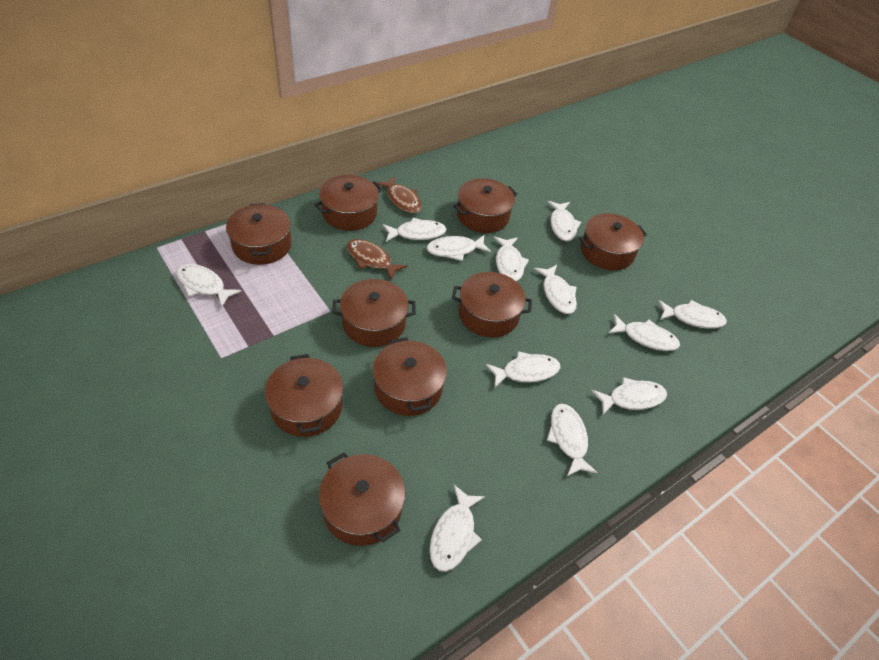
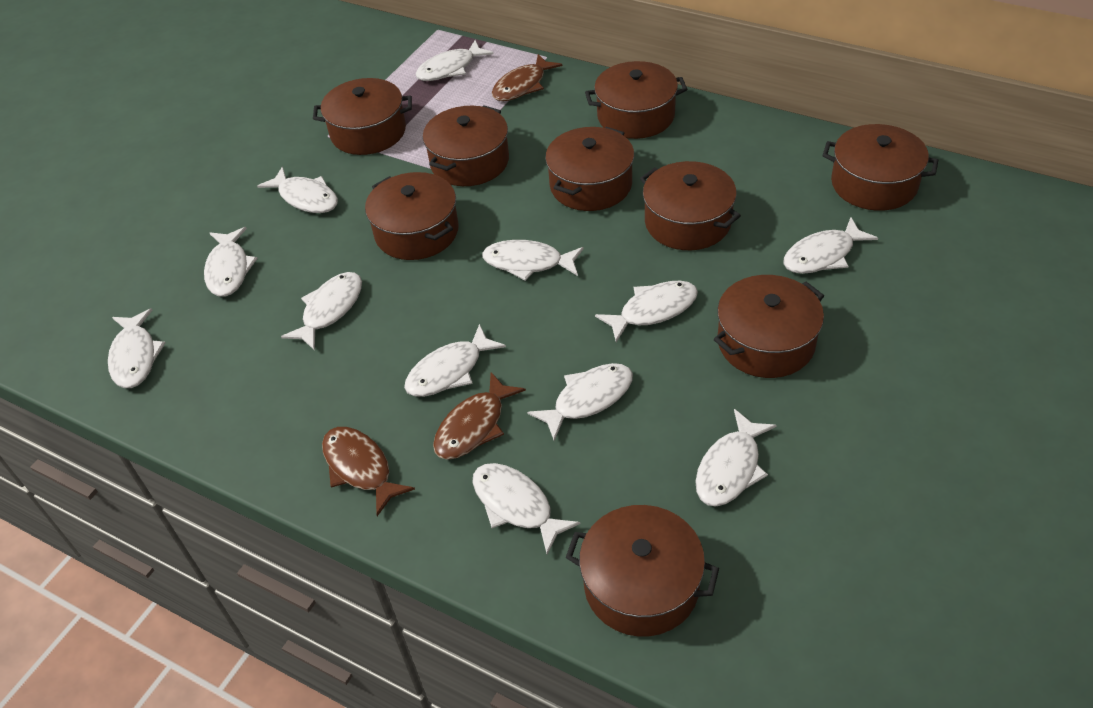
brown fish: [347,239,407,280] [376,176,422,213] = 2 -> [322,427,415,516] [433,372,526,460] [492,54,562,101] = 3

